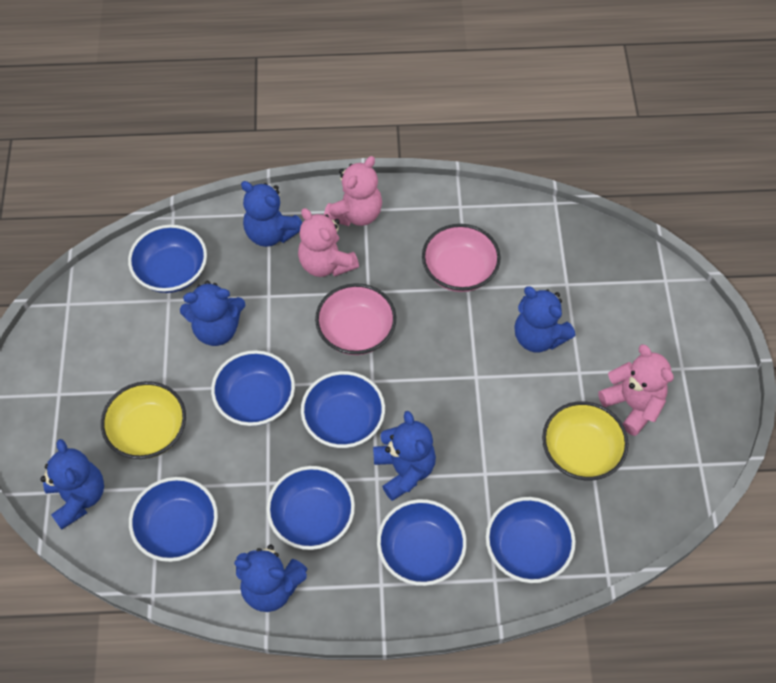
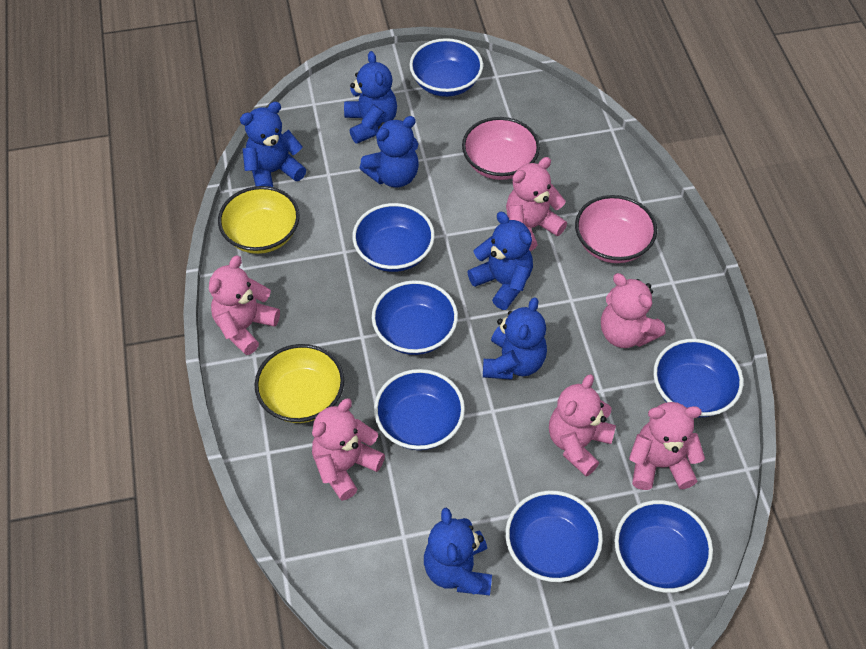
pink teddy bear: [298,208,359,277] [324,156,382,226] [598,344,674,436] = 3 -> [209,255,280,355] [312,398,385,501] [506,157,567,251] [549,374,616,477] [601,273,665,348] [629,402,705,490] = 6

